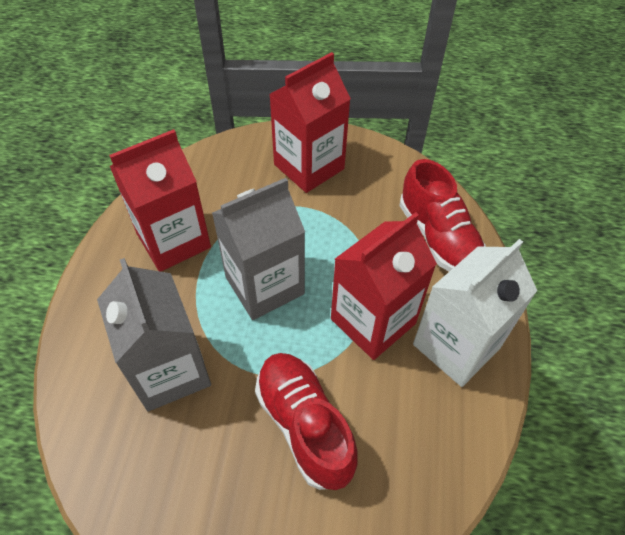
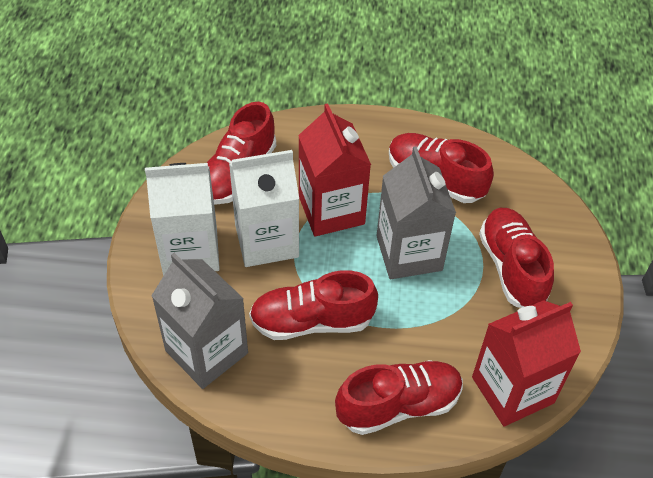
red carton: [109,129,211,272] [269,52,351,193] [331,212,437,360] = 3 -> [298,103,371,236] [472,300,581,427] = 2
red shoe: [255,353,358,490] [399,159,486,271] = 2 -> [207,102,276,205] [249,270,378,340] [335,360,463,435] [389,133,494,203] [479,208,554,308] = 5
white carton: [413,239,537,387] = 1 -> [145,163,220,275] [229,150,299,267] = 2

